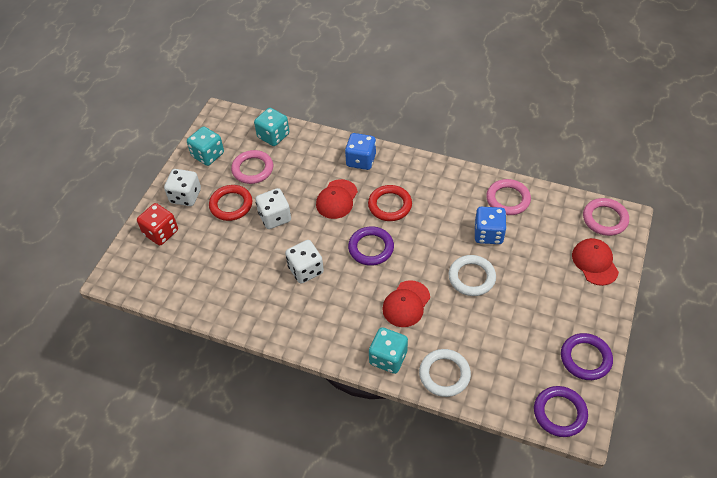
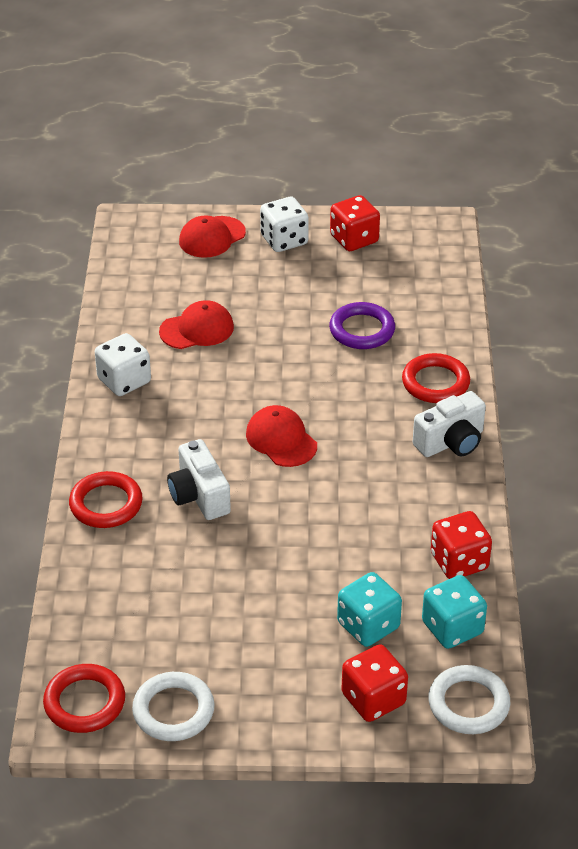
blue dice: [345,133,376,170] [474,207,507,244] = 2 -> none = 0
pink ring: [231,150,273,184] [486,179,531,215] [583,198,629,236] = 3 -> none = 0
purple ring: [348,227,394,266] [534,386,588,437] [561,333,613,380] = 3 -> [329,302,395,349] = 1
red dice: [137,203,178,245] = 1 -> [330,195,380,251] [341,644,408,722] [431,511,492,579] = 3
red ring: [209,185,253,221] [368,185,412,221] = 2 -> [43,664,125,733] [69,471,143,528] [402,353,470,403] = 3
turquoise dice: [187,126,224,166] [254,108,289,146] [369,327,408,374] = 3 -> [337,572,402,647] [422,575,487,649] = 2
white camera: none = 0 -> [167,439,231,520] [413,391,486,457] = 2
white dice: [164,169,201,206] [255,188,291,229] [285,240,324,284] = 3 -> [95,333,151,396] [260,197,309,252] = 2

